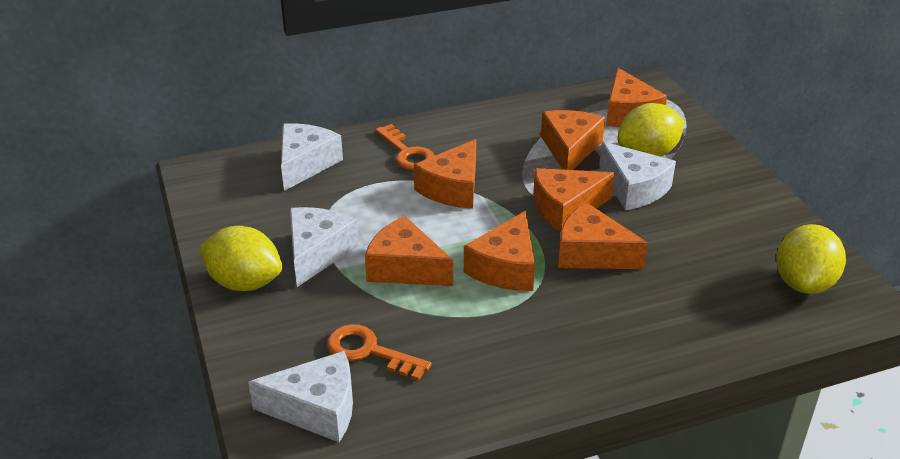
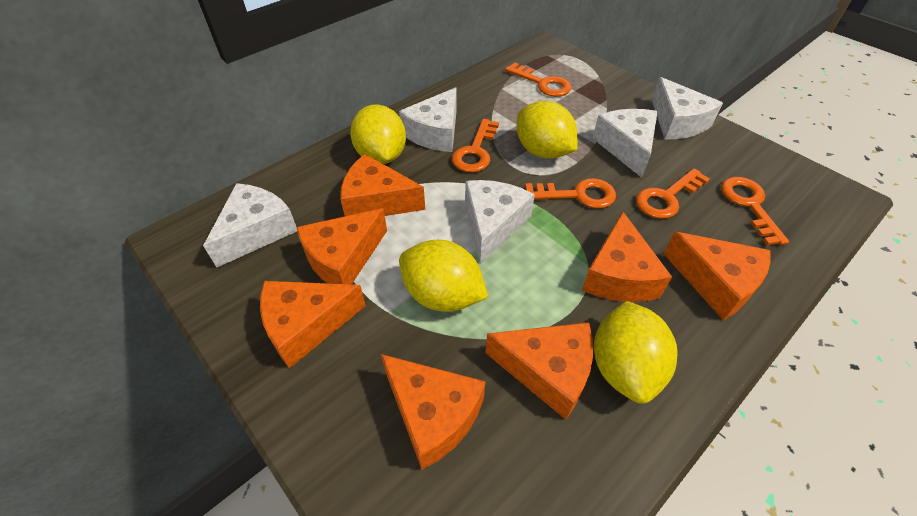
orange key: [327,324,432,381] [375,124,435,171] = 2 -> [452,119,499,172] [505,62,571,97] [525,178,616,208] [636,168,710,219] [721,177,789,246] = 5
white cheese: [248,351,353,442] [281,123,343,191] [290,207,359,287] [599,142,676,210] = 4 -> [203,183,297,267] [399,87,457,152] [465,180,535,264] [593,109,658,178] [652,77,723,140] = 5
yellow lemon: [199,226,282,291] [617,103,684,157] [776,224,846,294] = 3 -> [350,104,406,164] [399,240,489,312] [517,101,578,159] [594,301,678,404] = 4

